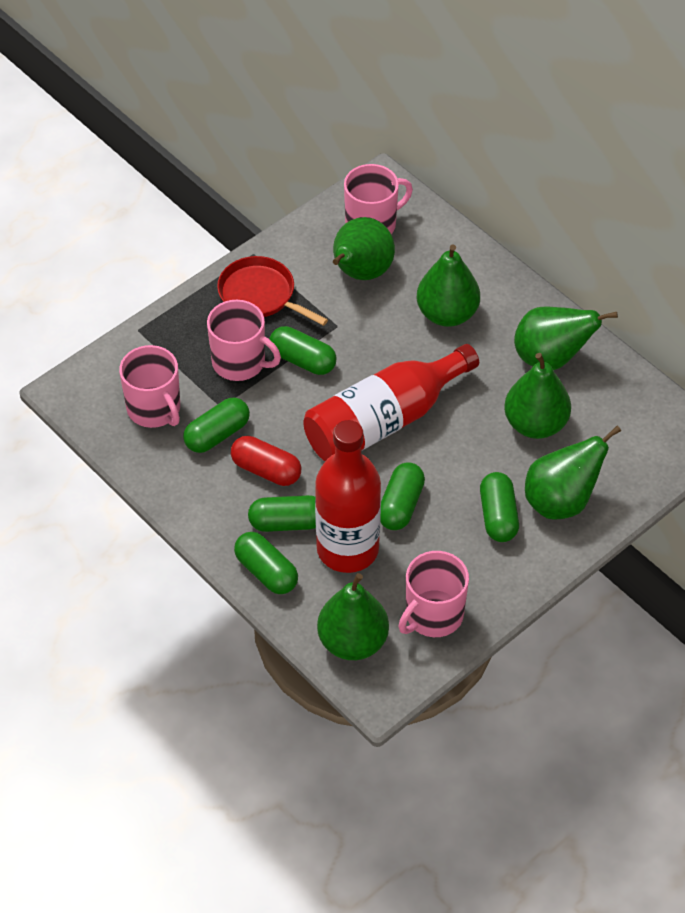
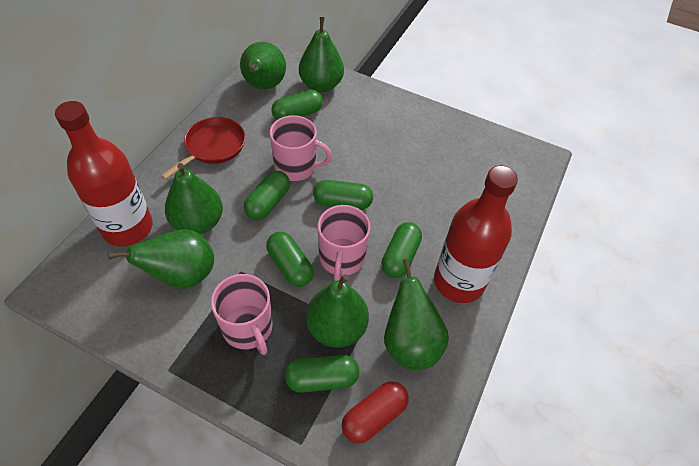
pink mug: [119,345,180,428] [207,300,281,381] [344,164,413,234] [398,551,469,637] = 4 -> [211,274,273,355] [270,115,332,181] [318,205,370,281] = 3

